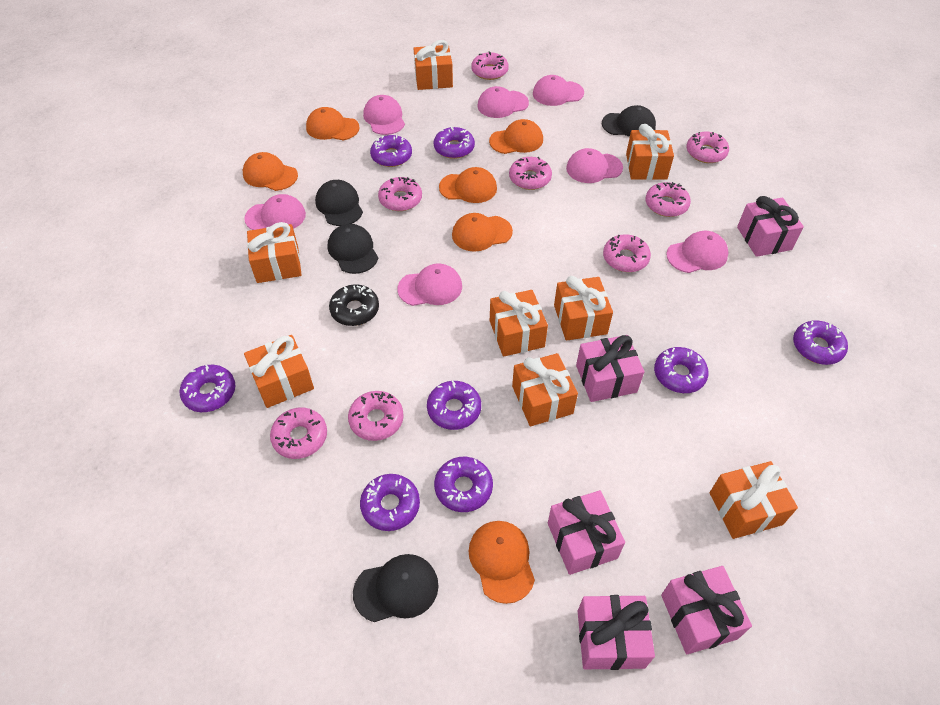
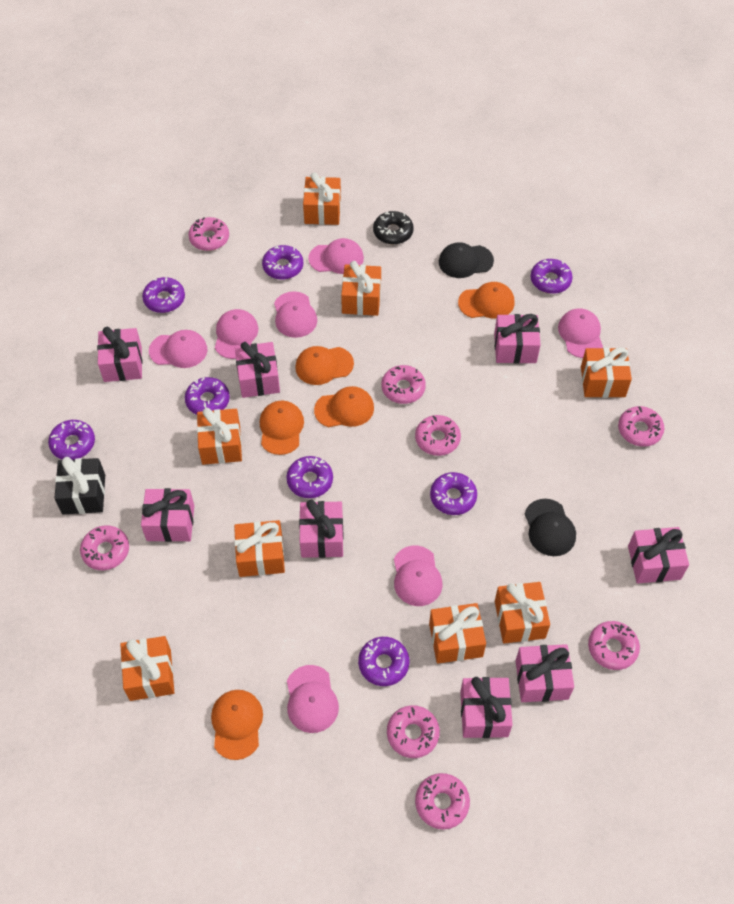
black cap: [315,180,363,226] [328,224,378,274] [353,554,438,622] [602,105,656,137] = 4 -> [439,242,494,278] [525,499,576,556] = 2
black gift: none = 0 -> [54,457,105,514] = 1
orange cap: [243,152,298,191] [306,107,360,140] [439,167,497,203] [452,213,513,252] [468,521,535,604] [489,119,543,154] = 6 -> [211,690,263,760] [260,400,304,455] [295,346,354,385] [314,386,374,427] [458,282,515,319] = 5
pink gift: [548,490,625,575] [576,335,644,402] [578,595,655,670] [661,566,752,654] [737,196,804,257] = 5 -> [97,327,142,382] [141,488,194,542] [235,342,280,398] [299,500,344,558] [460,677,513,738] [494,314,541,364] [515,644,574,702] [628,527,689,583] = 8

